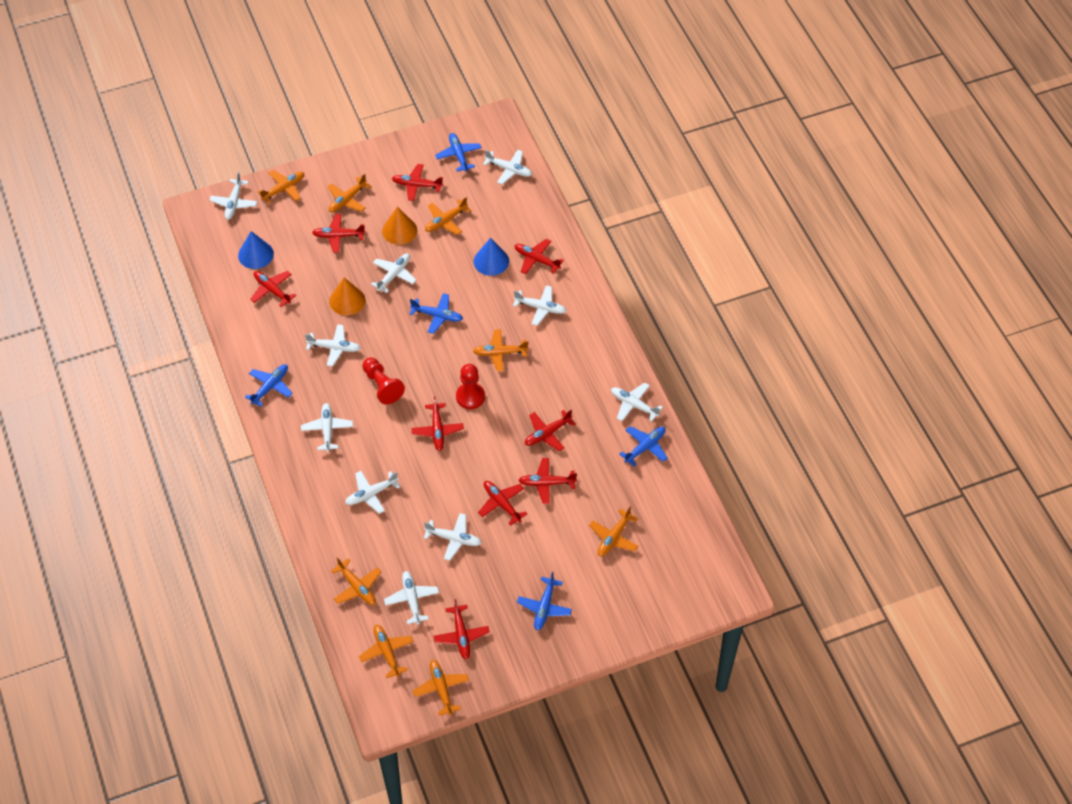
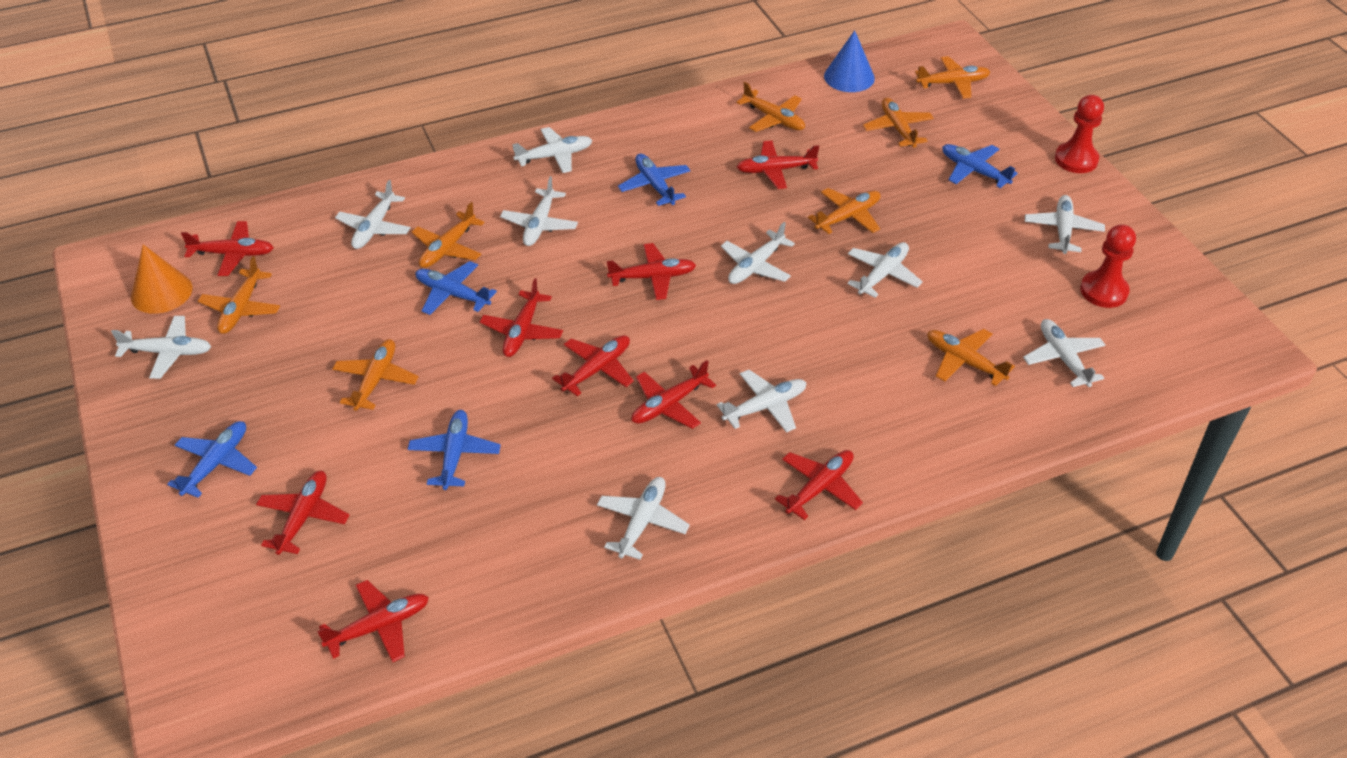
blue cone: [238,231,274,269] [474,238,509,276] = 2 -> [824,30,875,92] = 1
orange cone: [329,278,365,315] [382,207,417,245] = 2 -> [131,244,192,314] = 1

